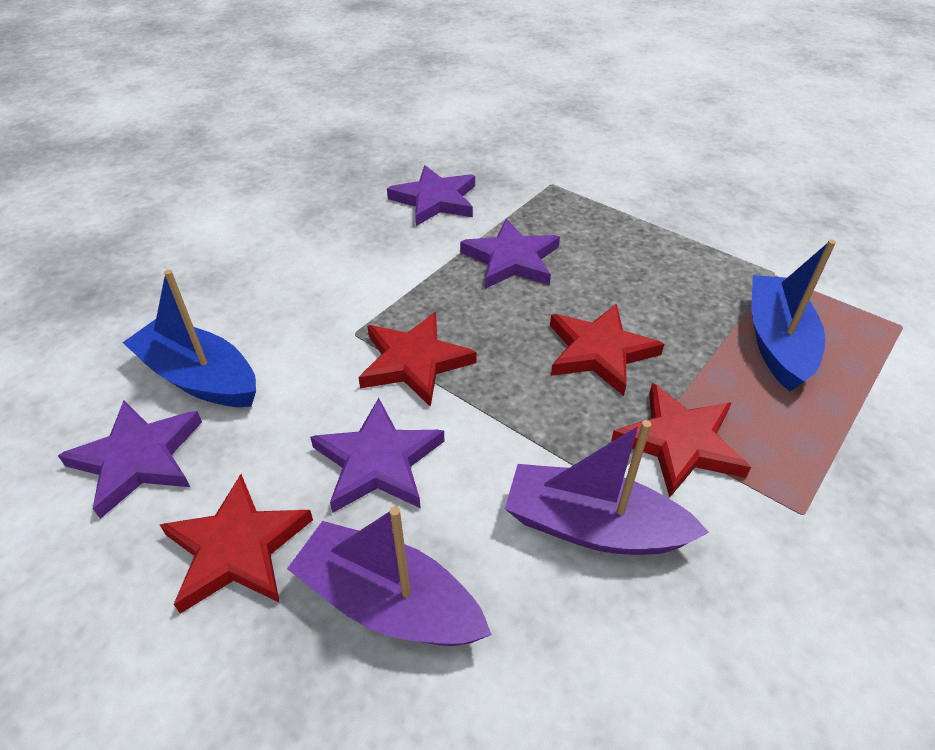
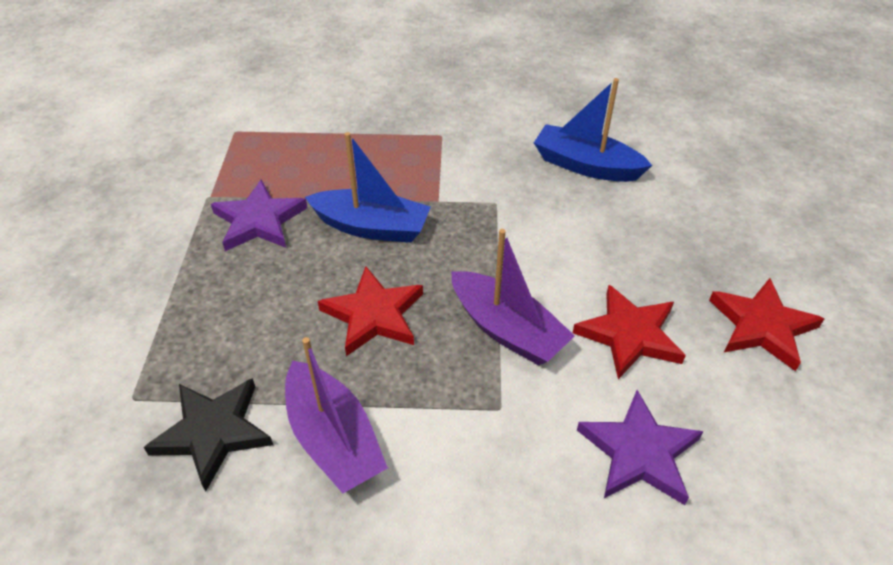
black star: none = 0 -> [144,378,273,491] = 1
purple star: [58,400,202,519] [310,398,444,513] [387,165,475,226] [460,219,560,289] = 4 -> [211,180,308,251] [577,390,703,505] = 2
red star: [160,474,313,614] [358,312,477,407] [550,303,664,396] [611,383,751,498] = 4 -> [318,266,423,356] [573,285,686,379] [709,278,824,371] = 3

